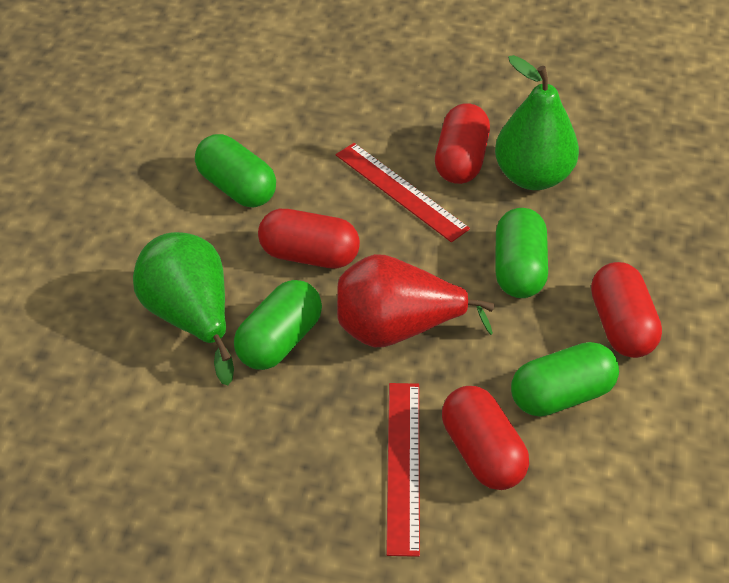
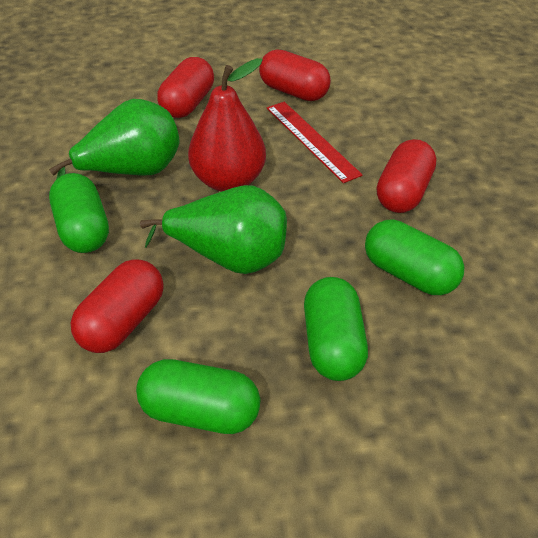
red ruler: [336,143,470,242] [386,383,420,557] = 2 -> [267,102,363,183] = 1

